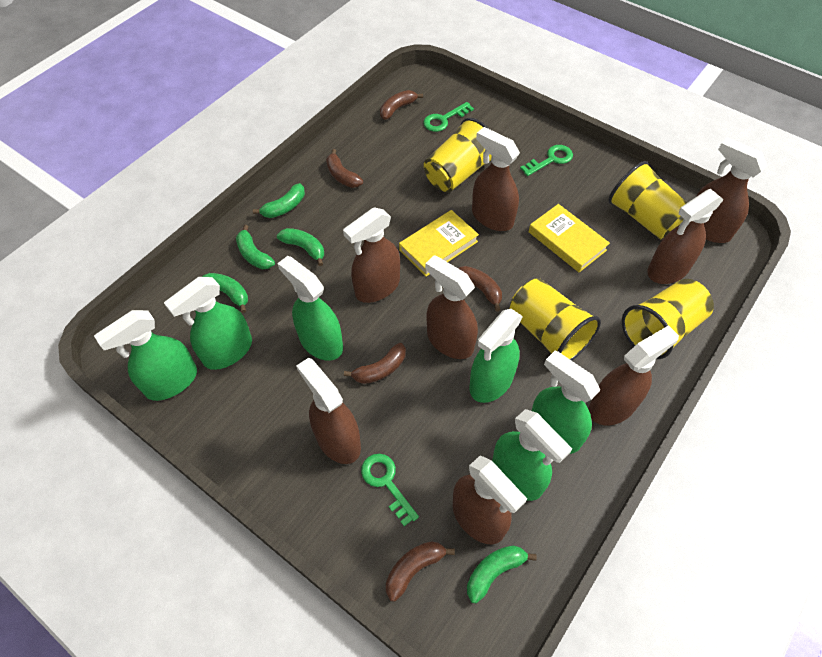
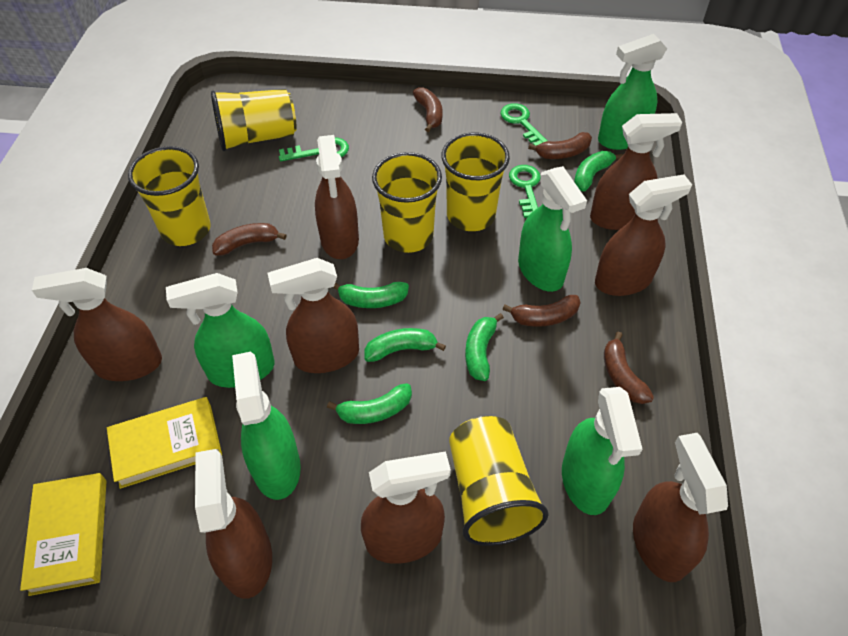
green spray bottle: [94,310,197,401] [164,277,252,370] [277,256,343,361] [469,309,523,403] [492,409,572,501] [532,351,600,454] = 6 -> [166,273,275,388] [232,352,301,500] [518,166,587,292] [562,387,642,515] [598,34,667,150] = 5
yellow cup: [424,118,492,192] [510,278,601,361] [608,161,687,240] [622,279,714,359] = 4 -> [128,146,211,246] [211,89,297,151] [372,152,442,253] [441,133,510,231] [449,416,549,546] = 5

